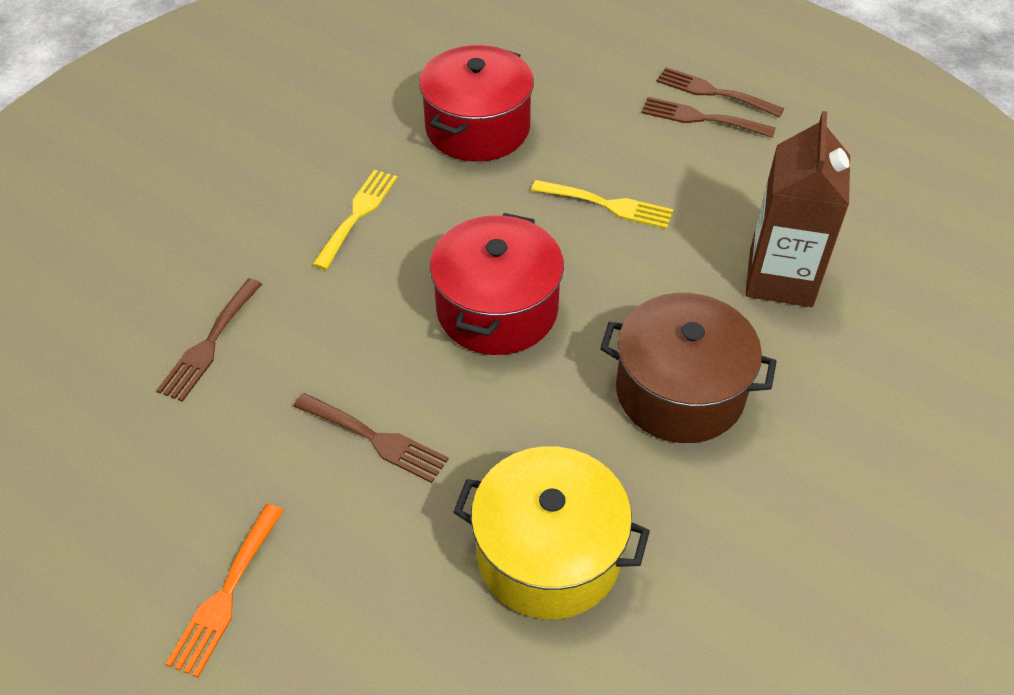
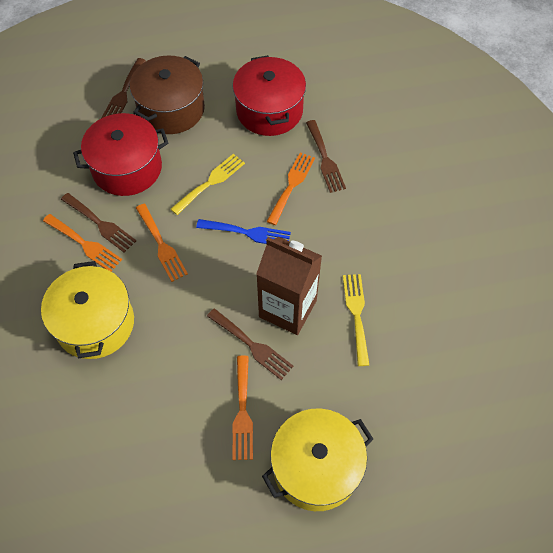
blue fork: none = 0 -> [196,219,291,244] = 1
orange fork: [166,504,284,677] = 1 -> [43,214,122,271] [136,204,188,282] [233,356,253,460] [266,152,315,225] = 4
yellow pot: [453,446,650,619] = 1 -> [41,261,134,359] [262,408,373,511] = 2

